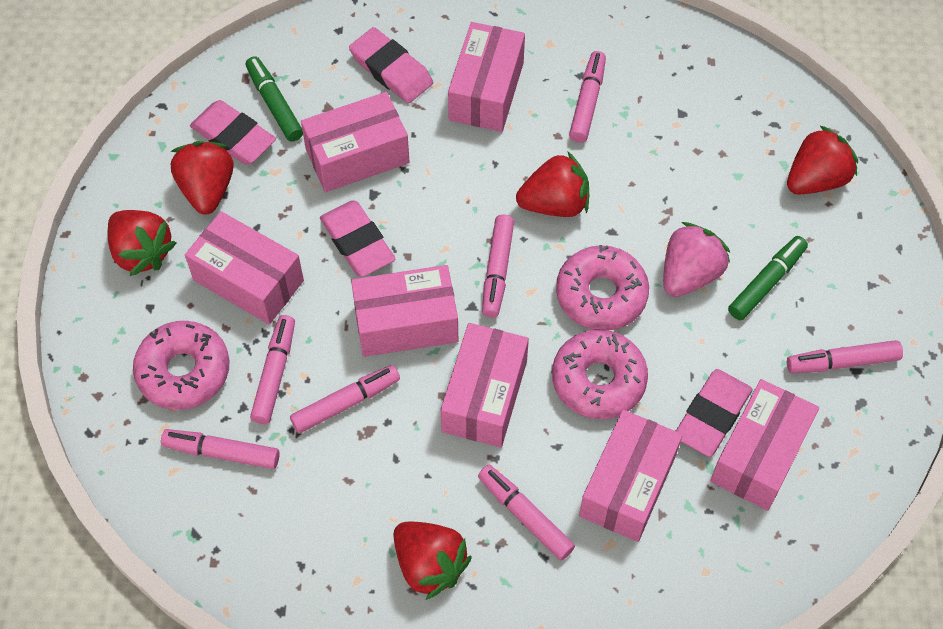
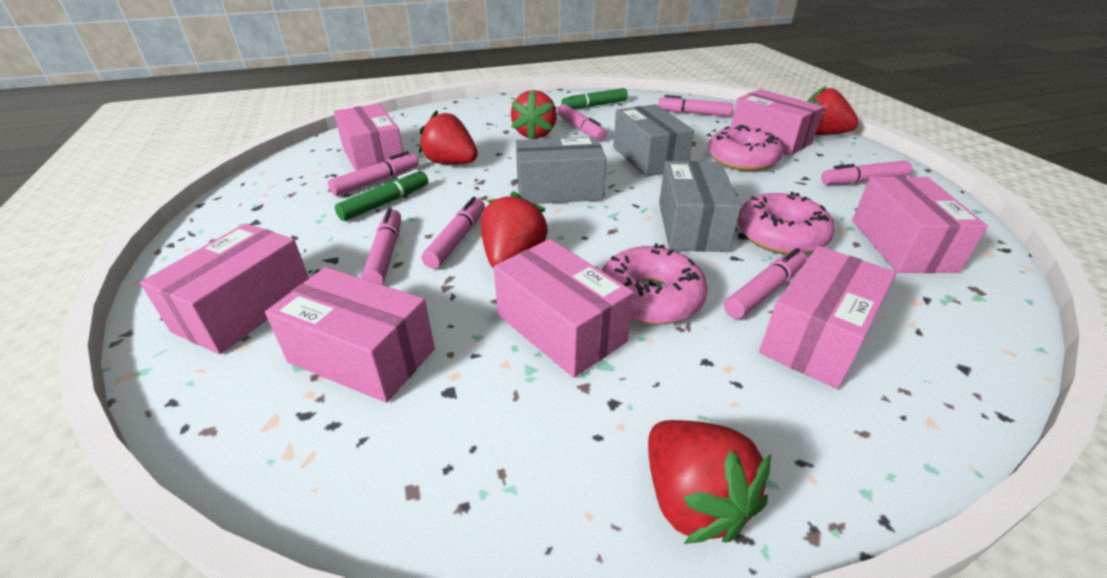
grey box: none = 0 -> [516,136,606,204] [613,104,694,177] [659,161,741,252] = 3
pink eraser: [190,100,276,165] [320,200,395,277] [349,27,433,103] [676,369,753,457] = 4 -> none = 0
pink strawberry: [663,222,730,297] = 1 -> none = 0

